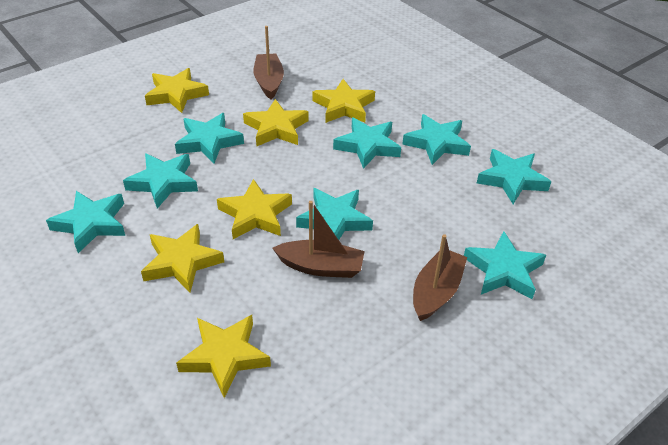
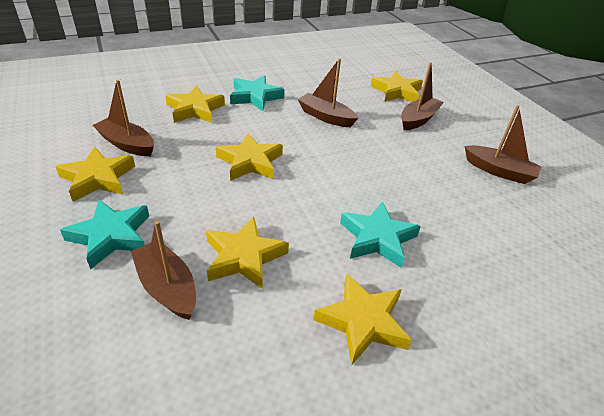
brown boat: [254,26,284,100] [272,201,365,278] [413,234,467,321] = 3 -> [93,80,154,156] [131,221,196,320] [298,58,358,127] [401,62,444,130] [465,105,542,184] = 5
turquoise star: [46,191,125,253] [123,153,198,209] [175,113,244,164] [296,188,373,240] [333,117,401,169] [402,114,471,165] [464,231,546,299] [477,149,551,204] = 8 -> [60,200,149,269] [230,75,285,111] [340,201,421,268] = 3

